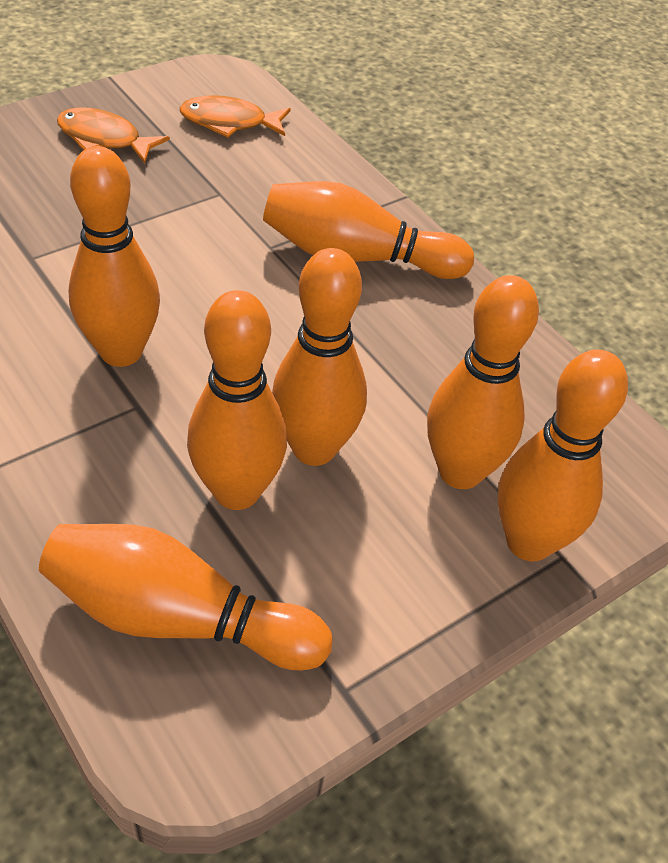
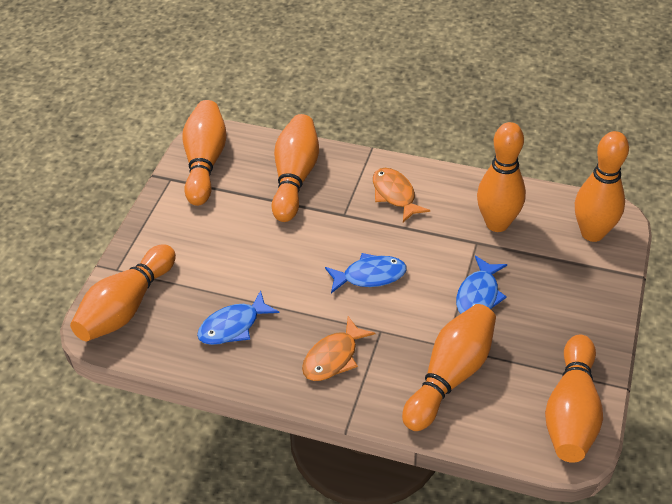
blue fish: none = 0 -> [197,290,279,345] [325,253,407,293] [456,256,507,314] = 3

